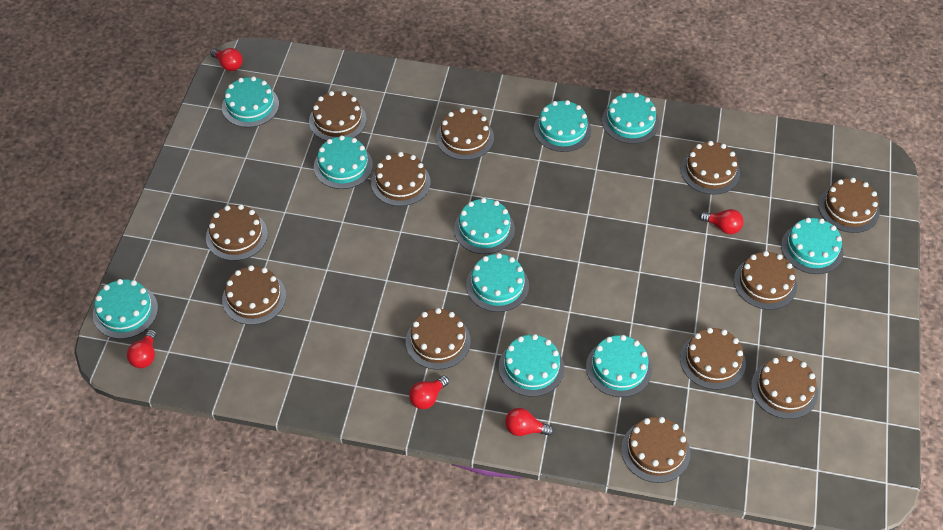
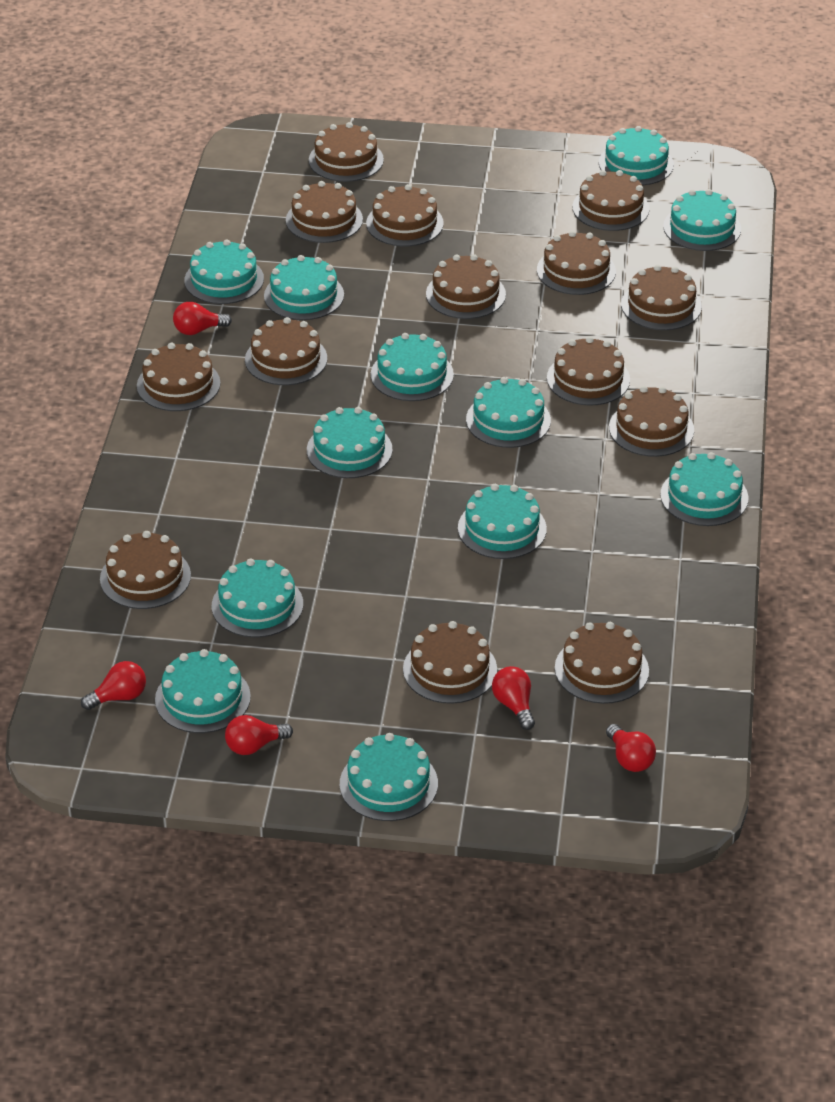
brown cake: [206,204,268,261] [222,265,286,325] [309,91,367,141] [371,152,431,206] [406,308,471,370] [436,108,494,160] [621,417,690,483] [680,328,746,390] [681,141,740,195] [734,251,797,310] [751,356,818,419] [819,178,880,233] = 12 -> [100,531,191,609] [137,343,220,411] [245,317,327,385] [286,181,363,243] [309,122,384,182] [366,184,444,246] [403,621,497,704] [426,254,506,319] [537,231,616,295] [547,336,630,406] [555,622,649,704] [573,170,649,231] [609,386,694,457] [621,265,702,330] = 14
turquoise cake: [93,279,158,339] [222,76,279,127] [314,135,373,189] [454,198,515,254] [466,253,529,312] [499,334,564,397] [534,100,591,152] [586,335,652,397] [602,93,659,144] [781,218,843,274] = 10 -> [155,649,251,733] [184,239,264,304] [212,558,303,638] [264,255,344,320] [307,407,393,478] [340,733,438,821] [371,333,454,401] [458,484,547,559] [466,377,551,448] [599,126,674,185] [660,452,748,526] [663,189,741,251] = 12

